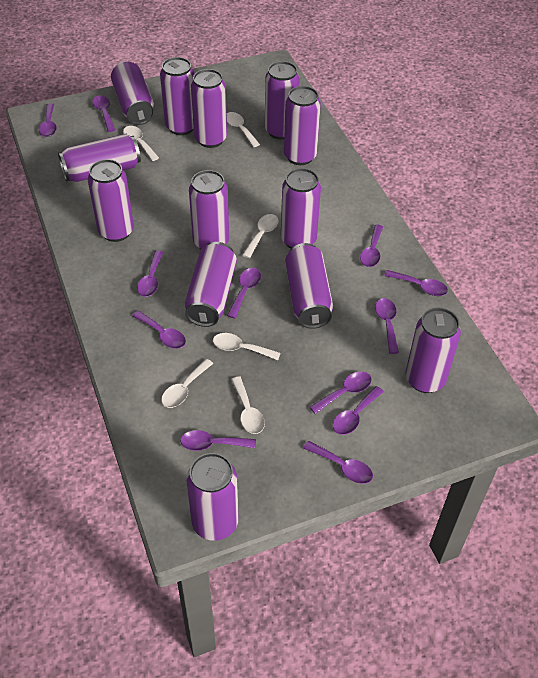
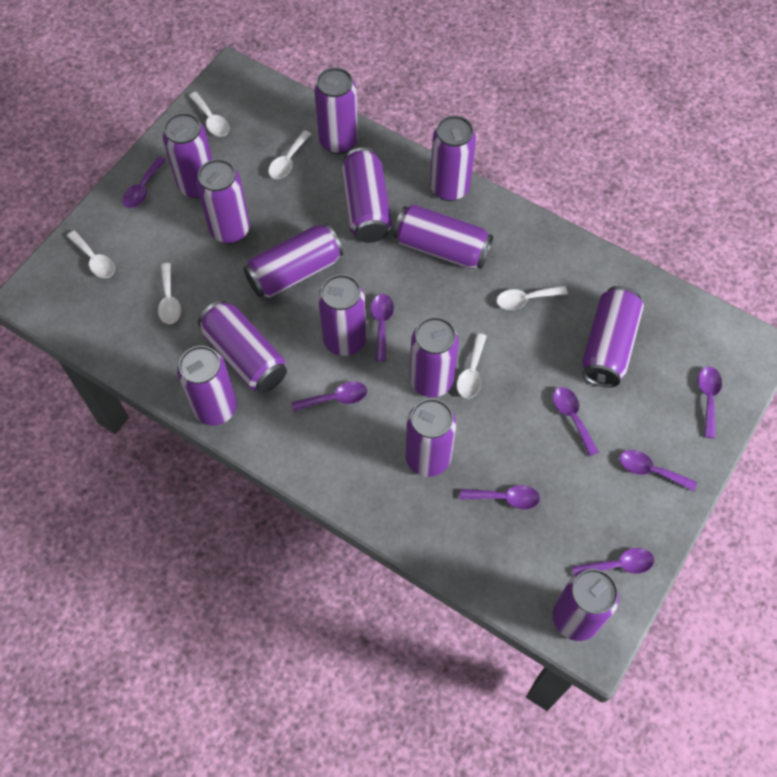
purple can: [58,134,141,182] [88,159,134,242] [111,61,155,125] [160,57,194,135] [185,242,237,327] [186,453,238,541] [189,170,229,250] [191,69,227,148] [265,61,300,140] [281,168,321,248] [284,86,321,165] [285,243,333,329] [406,308,461,393] = 13 -> [163,113,213,199] [177,346,237,425] [196,159,250,244] [198,300,287,393] [243,224,343,298] [314,68,358,154] [318,274,366,356] [342,148,392,243] [393,204,493,269] [405,399,456,477] [410,317,459,397] [430,115,476,201] [553,569,619,641] [582,286,644,388] = 14
purple spoon: [39,103,57,137] [92,95,115,132] [133,311,186,349] [137,251,164,297] [180,430,256,451] [227,268,261,319] [303,441,373,484] [310,372,372,414] [333,386,384,435] [360,225,383,267] [375,298,399,354] [384,270,448,296] = 12 -> [122,156,166,208] [292,381,367,412] [371,294,394,362] [460,485,540,509] [553,387,599,456] [572,548,655,574] [620,450,697,492] [698,367,722,438] = 8

